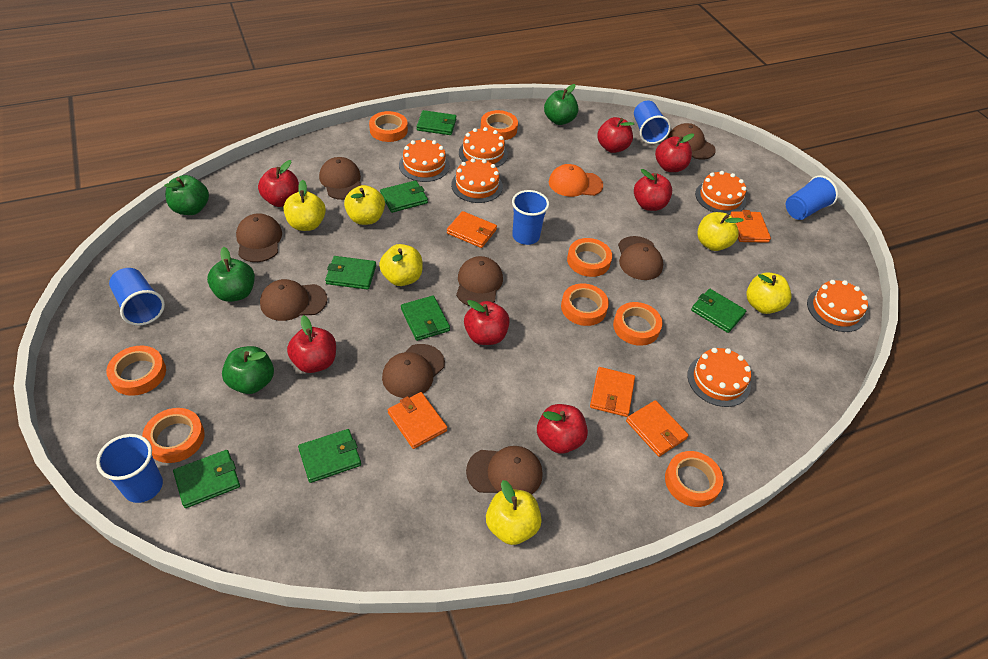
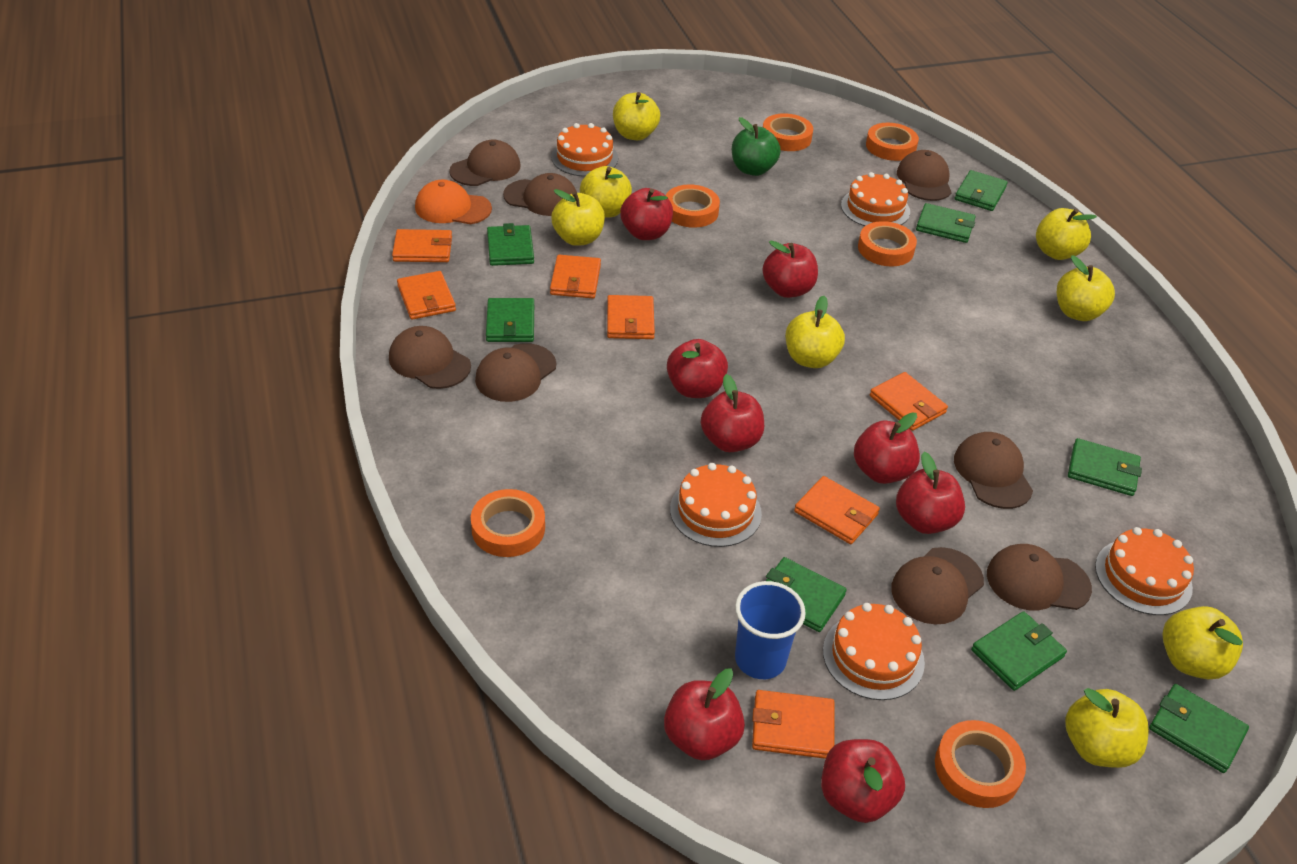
blue cup: [96,434,163,503] [109,268,165,326] [512,190,549,245] [634,101,671,144] [786,175,838,220] = 5 -> [735,581,806,679] = 1
green apple: [164,175,209,215] [207,247,255,302] [222,346,274,394] [544,84,578,125] = 4 -> [732,117,781,176] = 1
green wallet: [173,450,240,508] [298,429,361,483] [325,256,376,290] [380,180,428,213] [401,296,450,341] [417,110,457,135] [691,289,746,333] = 7 -> [486,298,534,342] [487,223,534,266] [766,557,847,632] [916,203,976,243] [955,170,1008,211] [971,611,1067,691] [1068,438,1142,496] [1149,684,1249,773] = 8
orange cake: [399,138,450,182] [451,158,503,203] [459,127,508,167] [687,348,751,407] [695,171,746,215] [807,280,868,332] = 6 -> [551,123,618,177] [670,463,762,547] [823,603,925,700] [841,172,910,226] [1095,527,1194,615] = 5
orange tape: [106,345,166,396] [142,408,205,463] [369,111,408,142] [481,110,518,140] [561,284,609,326] [567,238,612,277] [613,302,662,346] [665,451,723,507] = 8 -> [471,489,545,557] [666,184,720,228] [763,113,813,151] [858,221,917,266] [866,123,919,161] [935,720,1026,808] = 6
orange wallet: [388,392,447,449] [447,211,497,248] [590,367,635,417] [626,400,689,457] [730,210,771,243] = 5 -> [392,229,452,262] [397,271,456,320] [550,255,601,298] [607,295,655,339] [752,690,834,759] [794,476,880,544] [870,372,948,431] = 7
red apple: [258,160,299,207] [287,315,336,373] [464,300,510,345] [537,404,588,454] [597,117,634,153] [634,169,672,211] [655,133,694,172] = 7 -> [620,188,673,240] [664,669,745,760] [667,339,728,398] [701,374,764,452] [762,240,818,298] [821,739,905,823] [854,412,920,484] [896,452,965,534] = 8
yellow apple: [283,180,326,231] [344,185,385,225] [379,244,423,286] [486,480,541,545] [697,212,743,251] [746,272,792,314] = 6 -> [551,189,605,246] [580,166,632,218] [613,92,660,140] [786,296,845,368] [1036,208,1097,260] [1057,256,1115,321] [1065,688,1149,768] [1162,606,1243,679] = 8

